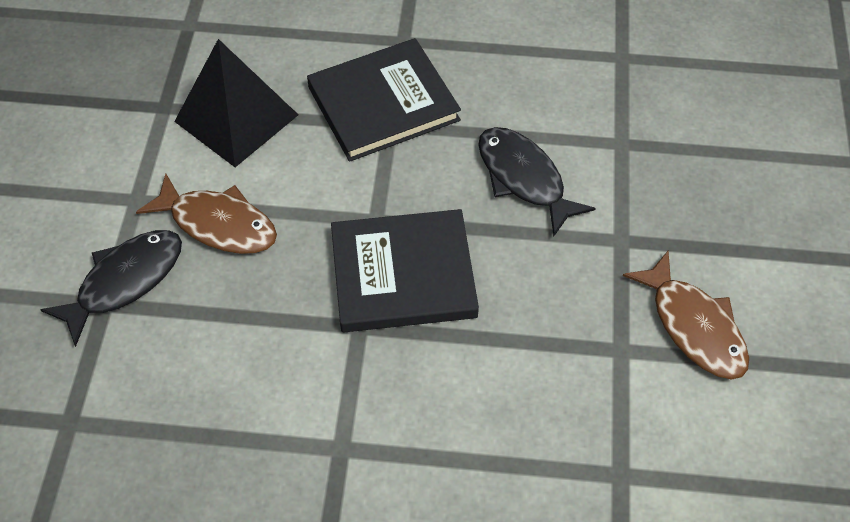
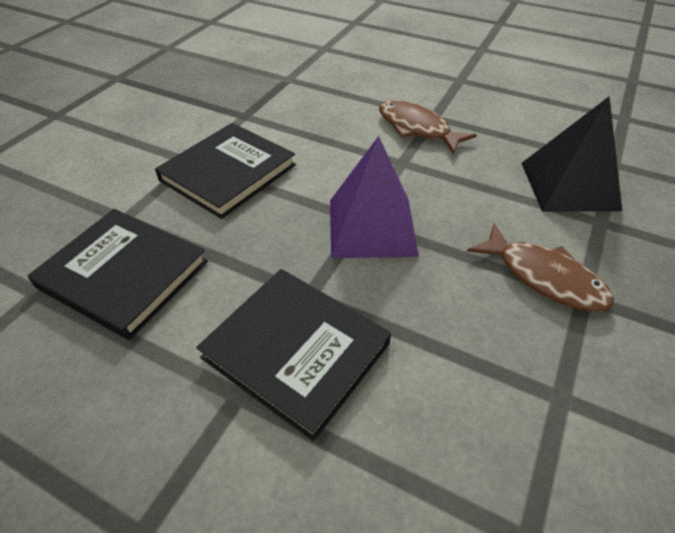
black book: [307,38,461,162] [331,209,479,332] = 2 -> [28,209,208,340] [155,123,296,219] [196,269,391,441] = 3
black fish: [40,230,182,347] [478,127,596,236] = 2 -> none = 0
purple pyramid: none = 0 -> [330,136,419,258] = 1

